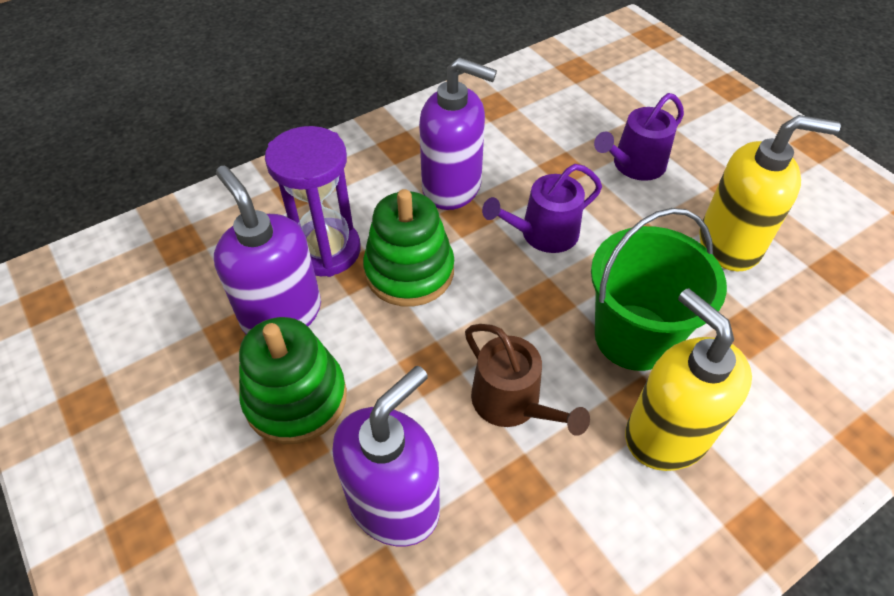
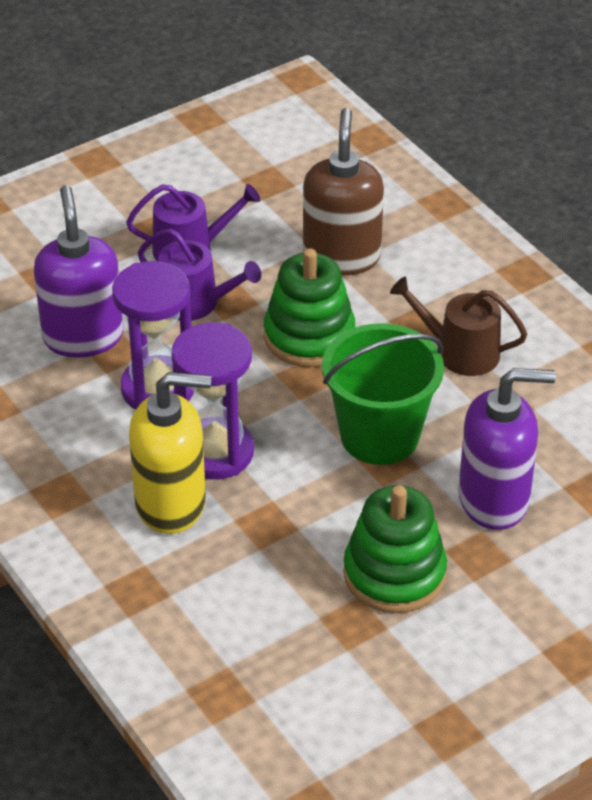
brown soap dispenser: none = 0 -> [303,108,384,275] = 1
purple hourglass: [265,126,361,277] = 1 -> [112,261,194,410] [171,323,254,479] = 2
purple soap dispenser: [214,166,321,334] [332,366,440,546] [419,57,497,210] = 3 -> [34,185,123,358] [458,368,556,530] = 2
yellow soap dispenser: [625,288,752,471] [699,115,841,272] = 2 -> [129,372,211,534] = 1

